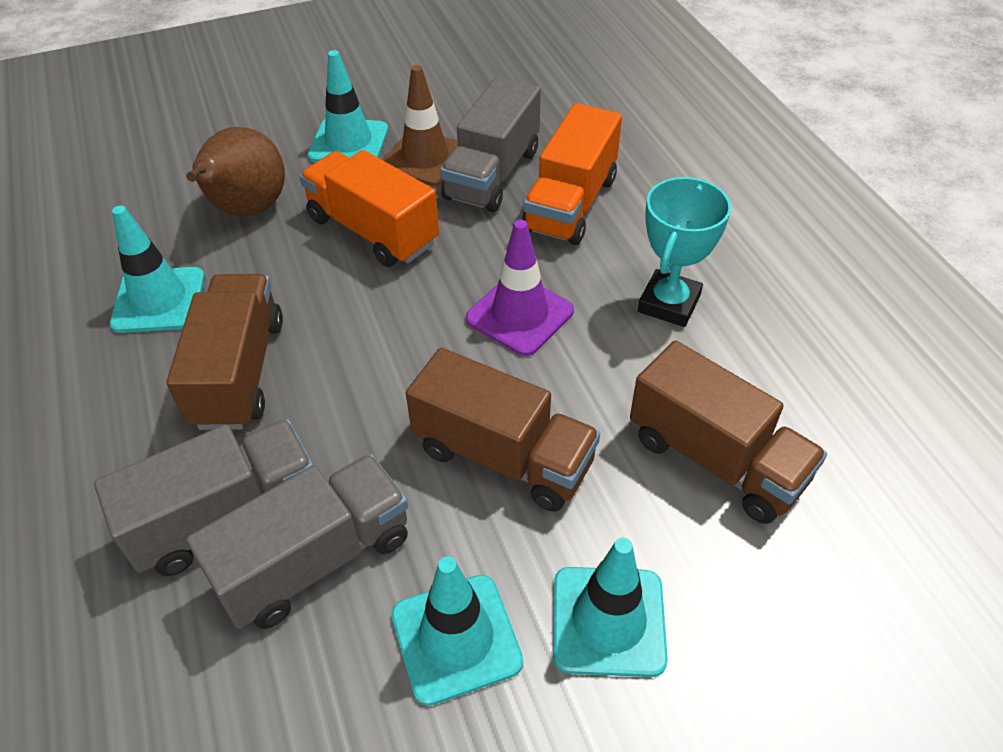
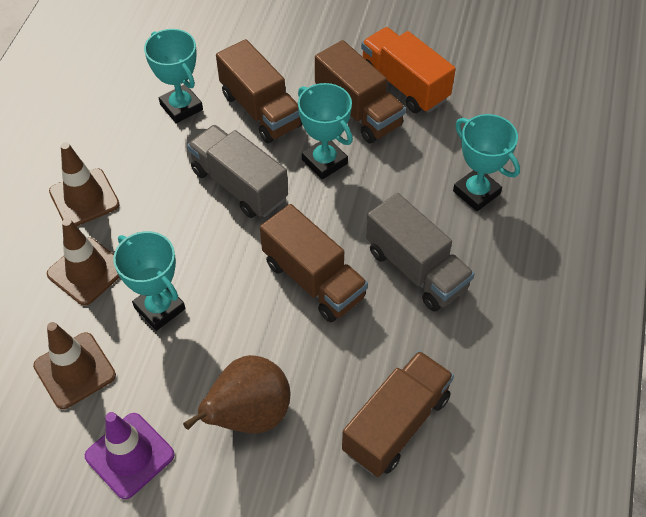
brown traffic cone: [382,65,458,186] = 1 -> [33,322,116,409] [47,218,120,305] [49,142,120,226] = 3
brown truck: [167,274,283,430] [406,348,600,512] [630,340,827,524] = 3 -> [216,39,302,143] [260,204,368,322] [315,40,406,144] [342,351,454,477] = 4
grey truck: [94,419,314,576] [186,454,408,629] [440,77,541,212] = 3 -> [187,125,288,218] [366,193,474,311] = 2
orange truck: [299,150,439,267] [522,103,622,245] = 2 -> [361,27,456,113] = 1
turquoise traffic cone: [110,205,205,333] [308,50,388,163] [391,556,523,706] [553,538,668,677] = 4 -> none = 0
turquoise trophy: [638,177,731,327] = 1 -> [113,231,185,331] [144,29,203,123] [298,83,353,179] [453,114,520,211] = 4

